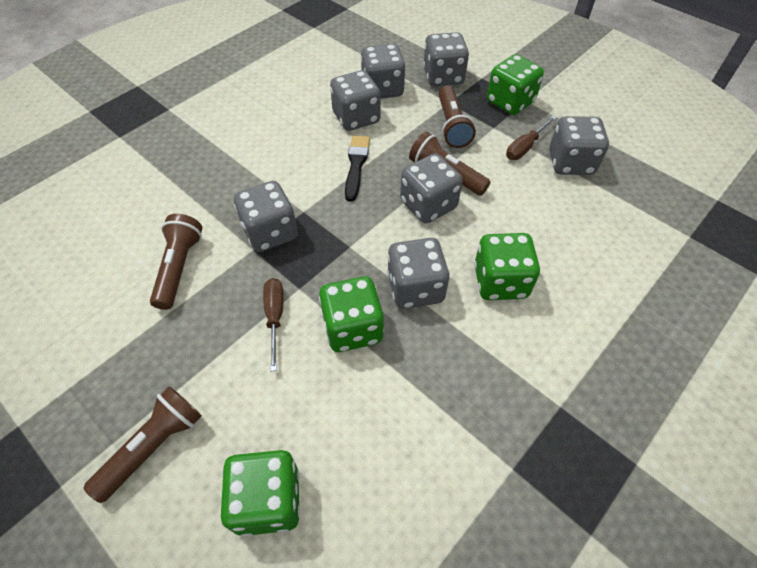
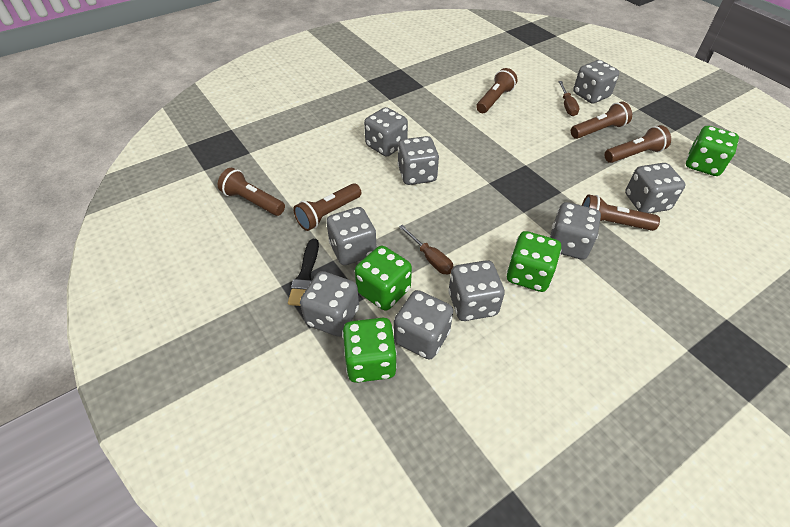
brown flashlight: [84,386,202,503] [150,214,202,310] [409,132,490,196] [439,86,476,148] = 4 -> [218,168,285,216] [293,183,361,231] [476,68,518,113] [571,102,632,139] [582,194,660,231] [604,125,671,163] = 6
grey dice: [234,181,298,252] [330,70,381,131] [361,44,406,99] [387,238,450,309] [400,153,463,223] [423,32,469,86] [549,116,609,175] = 7 -> [300,271,359,337] [326,207,377,265] [364,107,408,157] [394,290,453,359] [398,136,439,185] [448,260,505,321] [550,202,601,260] [573,60,619,104] [625,163,686,213] = 9

